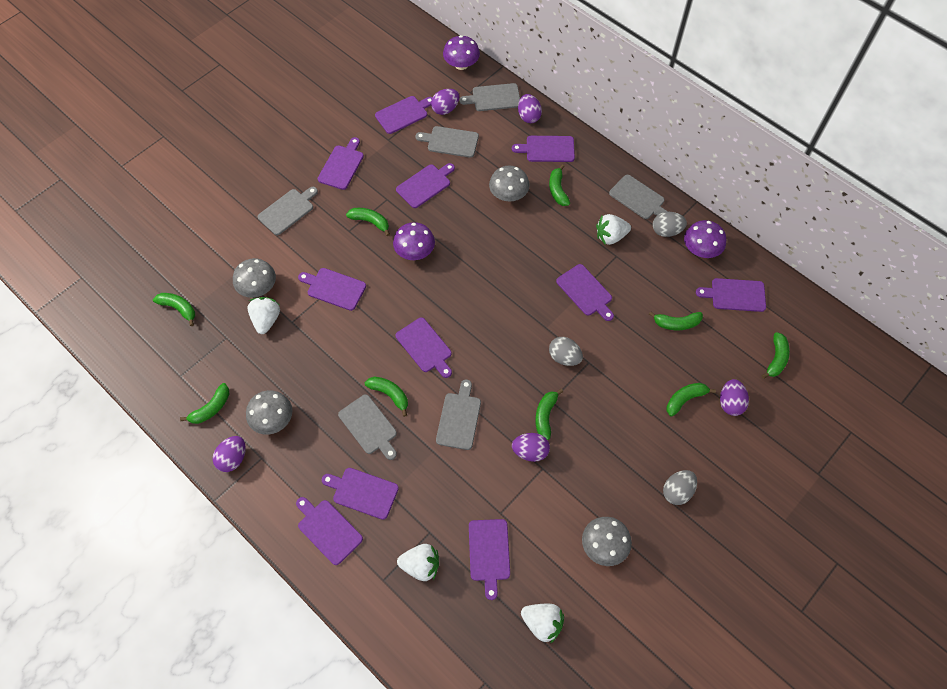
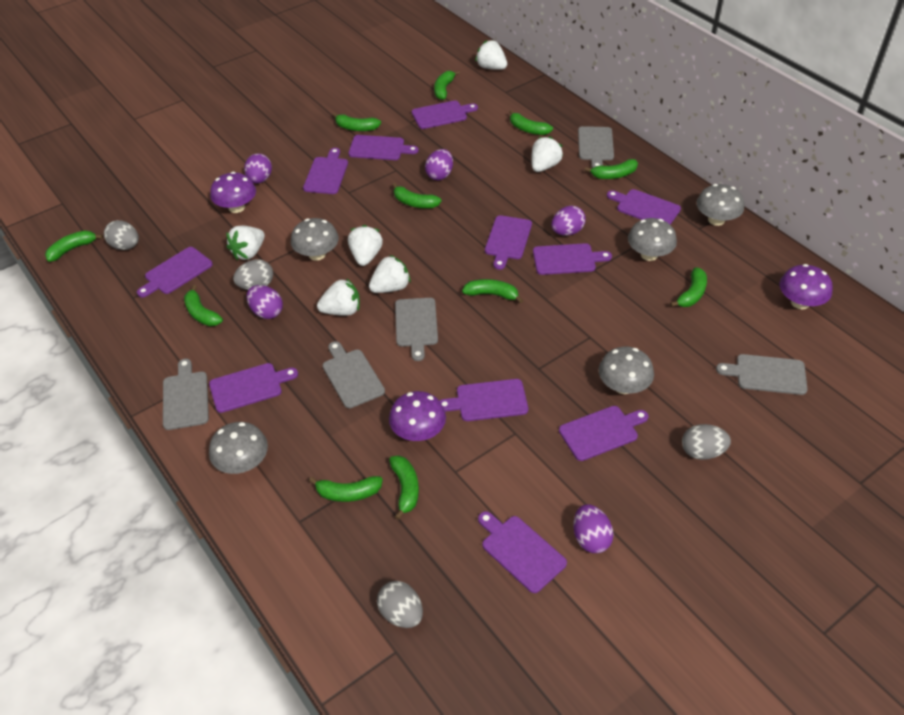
green banana: [153,293,195,326] [180,383,229,424] [346,208,390,236] [365,377,408,417] [535,389,563,440] [549,164,570,206] [649,312,703,330] [666,383,716,417] [762,332,790,379] = 9 -> [45,231,103,262] [184,285,223,326] [309,476,383,502] [333,113,381,131] [389,455,419,520] [392,183,442,208] [434,70,460,100] [462,279,523,304] [510,110,553,135] [585,159,638,179] [670,267,707,307] = 11
grey cutting board: [258,187,318,235] [338,394,397,460] [415,126,479,158] [436,379,481,450] [459,83,520,111] [609,175,668,219] = 6 -> [163,359,209,430] [323,341,385,408] [395,298,438,361] [578,126,614,168] [716,354,807,395] = 5
grey egg: [549,337,583,366] [653,212,687,237] [663,470,697,505] = 3 -> [104,220,139,250] [233,259,273,290] [377,581,423,628] [682,424,731,460] = 4
grey mushroom: [233,258,276,298] [246,390,292,435] [489,166,529,201] [582,517,632,566] = 4 -> [209,422,268,474] [291,218,339,261] [599,346,654,394] [628,218,677,261] [696,184,744,226] = 5
white strawberry: [247,297,280,334] [397,544,439,581] [521,604,564,644] [596,214,631,245] = 4 -> [226,226,265,260] [317,278,360,316] [348,225,383,266] [369,255,411,293] [475,40,507,70] [531,136,563,172] = 6

